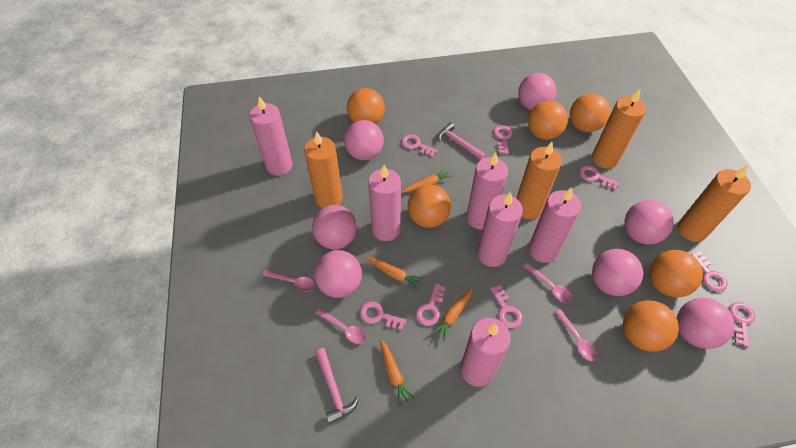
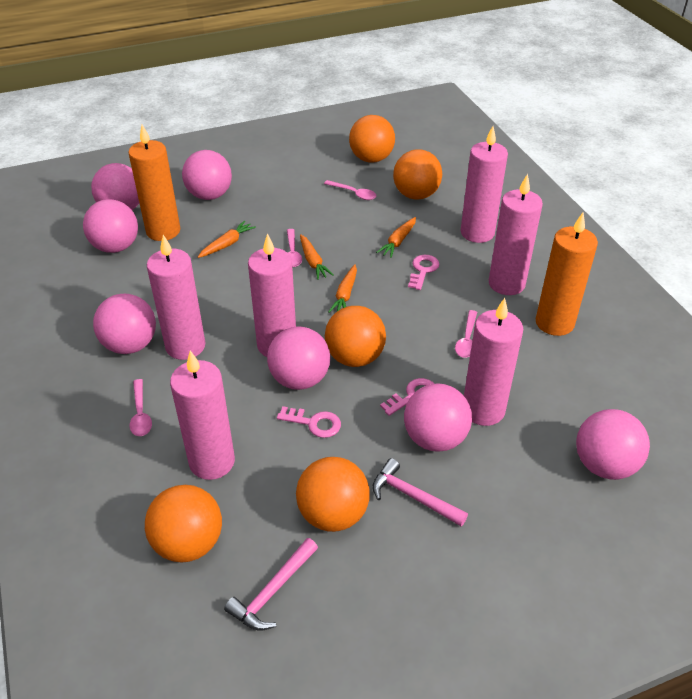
orange ball: [347,88,385,124] [408,184,451,228] [528,101,568,140] [570,93,610,132] [623,300,679,352] [649,250,703,297] = 6 -> [145,485,222,563] [296,457,370,532] [325,306,386,367] [349,115,395,163] [393,149,442,200] = 5
orange candle: [304,131,343,208] [516,142,562,219] [592,89,646,169] [678,165,751,242] = 4 -> [128,125,180,241] [536,213,598,336] = 2
pink key: [360,301,406,330] [401,134,438,157] [416,283,446,326] [490,285,522,328] [493,125,513,154] [579,165,620,190] [691,251,727,292] [729,302,755,347] = 8 -> [277,406,341,438] [380,378,434,416] [408,255,439,290] = 3

